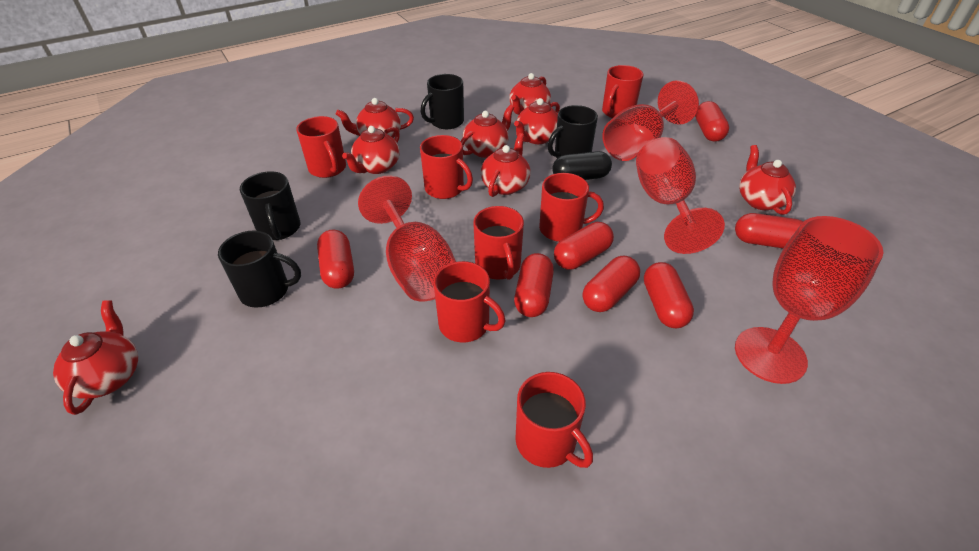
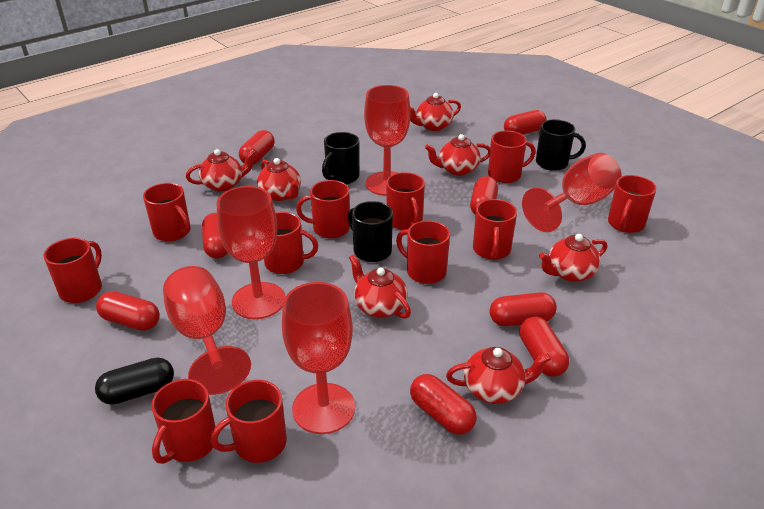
black mug: [218,230,301,308] [240,171,300,240] [421,74,464,129] [548,105,598,158] = 4 -> [322,132,359,184] [348,201,393,262] [536,119,586,171] = 3
red capsule: [317,230,354,289] [514,253,554,317] [554,222,614,270] [583,256,640,312] [644,262,694,328] [695,101,729,142] [735,213,803,248] = 7 -> [96,291,160,331] [202,213,228,259] [239,130,275,165] [410,374,477,435] [470,176,498,215] [490,292,557,326] [504,110,547,135] [519,317,569,377] = 8
red goblet: [358,175,456,301] [602,80,699,161] [636,137,725,254] [735,216,884,384] = 4 -> [163,266,251,395] [217,186,285,319] [282,282,355,434] [364,85,411,196] [522,153,622,232] = 5
red mug: [296,116,346,178] [420,135,473,199] [434,261,505,342] [473,206,524,280] [515,372,593,468] [539,173,604,242] [602,65,643,118] = 7 -> [44,238,102,303] [143,183,191,242] [151,379,215,464] [211,380,287,463] [264,212,318,274] [296,180,350,238] [386,172,425,230] [396,221,450,284] [473,199,517,260] [488,131,536,183] [608,175,656,233] = 11
red teapot: [53,300,138,415] [336,98,414,138] [342,126,400,174] [461,105,514,158] [481,133,531,197] [509,73,551,115] [514,98,560,144] [739,145,796,215] = 8 -> [186,149,256,192] [257,158,301,201] [349,254,411,319] [410,93,461,131] [425,134,490,176] [446,347,551,404] [539,234,607,282] = 7

